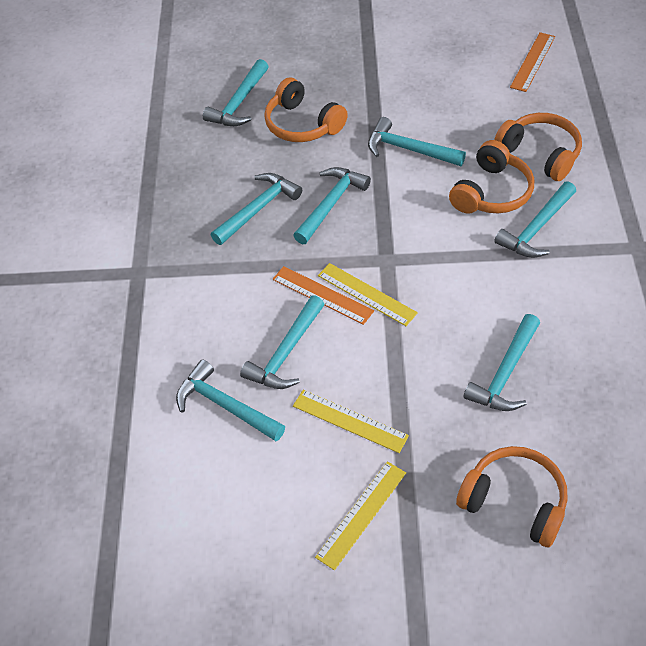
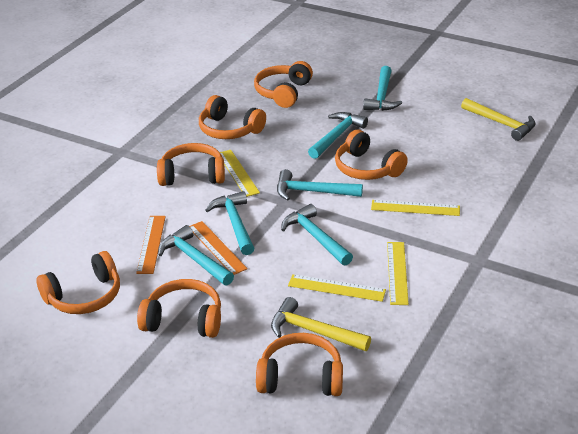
orange headphones: [264,77,348,142] [449,140,534,214] [456,446,568,547] [494,113,582,181] = 4 -> [36,251,120,314] [137,279,221,338] [157,143,225,186] [199,95,266,139] [254,61,313,108] [256,333,343,396] [335,130,408,180] = 7
turquoise hammer: [176,359,285,441] [203,59,269,126] [211,173,302,245] [240,295,325,389] [293,167,371,244] [368,117,466,166] [463,314,540,411] [494,181,576,258] = 8 -> [158,225,234,285] [205,191,255,255] [277,169,363,200] [281,204,353,266] [308,112,368,159] [363,66,402,111] = 6
yellow hammer: none = 0 -> [271,297,371,351] [461,98,536,141] = 2
yellow ruler: [293,390,409,453] [315,461,406,571] [318,263,418,326] = 3 -> [220,150,260,197] [288,274,386,302] [371,200,460,216] [387,242,409,305] = 4

